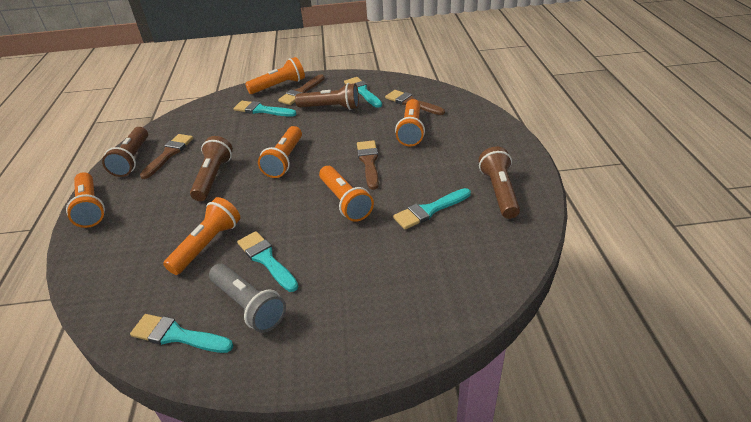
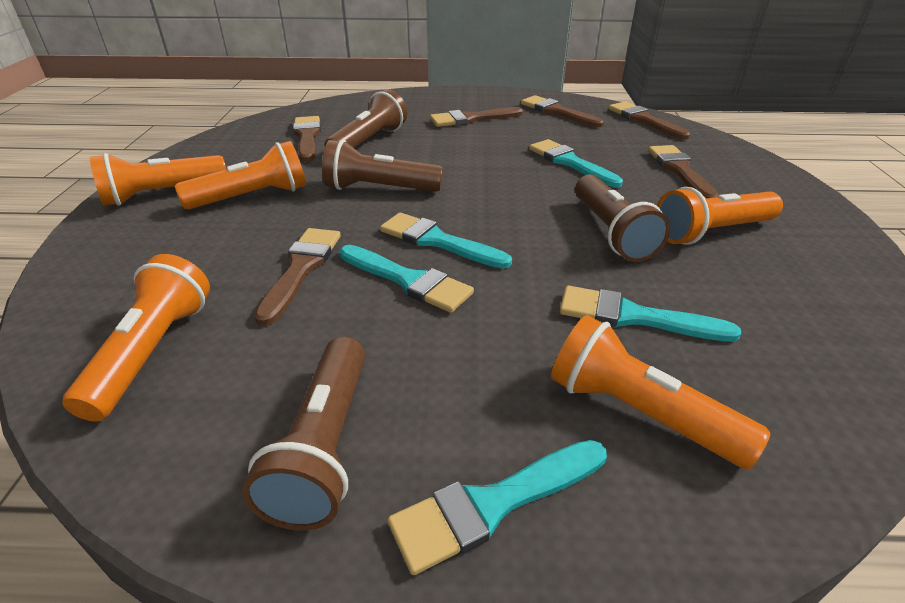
brown brush: [140,134,193,179] [278,74,325,105] [357,140,379,190] [385,90,445,115] = 4 -> [254,228,341,326] [293,116,321,162] [430,107,523,127] [521,95,604,127] [608,102,690,140] [648,145,719,198] = 6
grey flashlight: [209,264,286,333] = 1 -> none = 0
orange flashlight: [66,172,105,228] [163,197,240,275] [245,57,305,94] [258,126,302,178] [319,166,374,222] [395,99,425,146] = 6 -> [62,254,210,422] [90,153,226,206] [175,141,306,210] [551,315,770,469] [657,187,783,245] = 5

